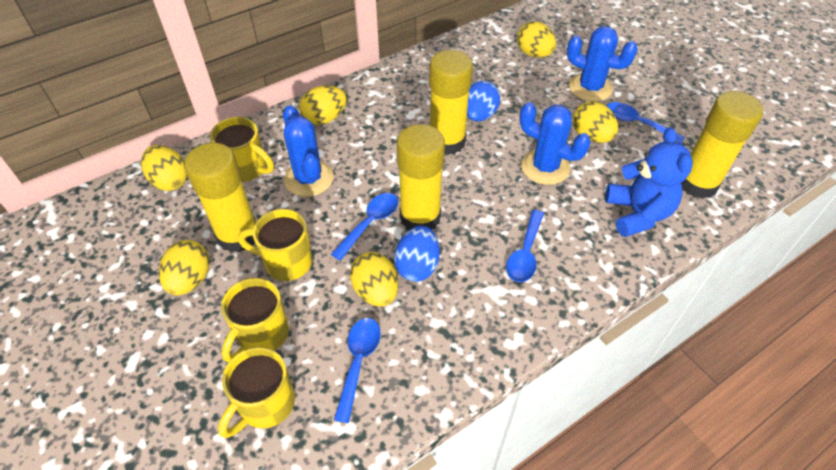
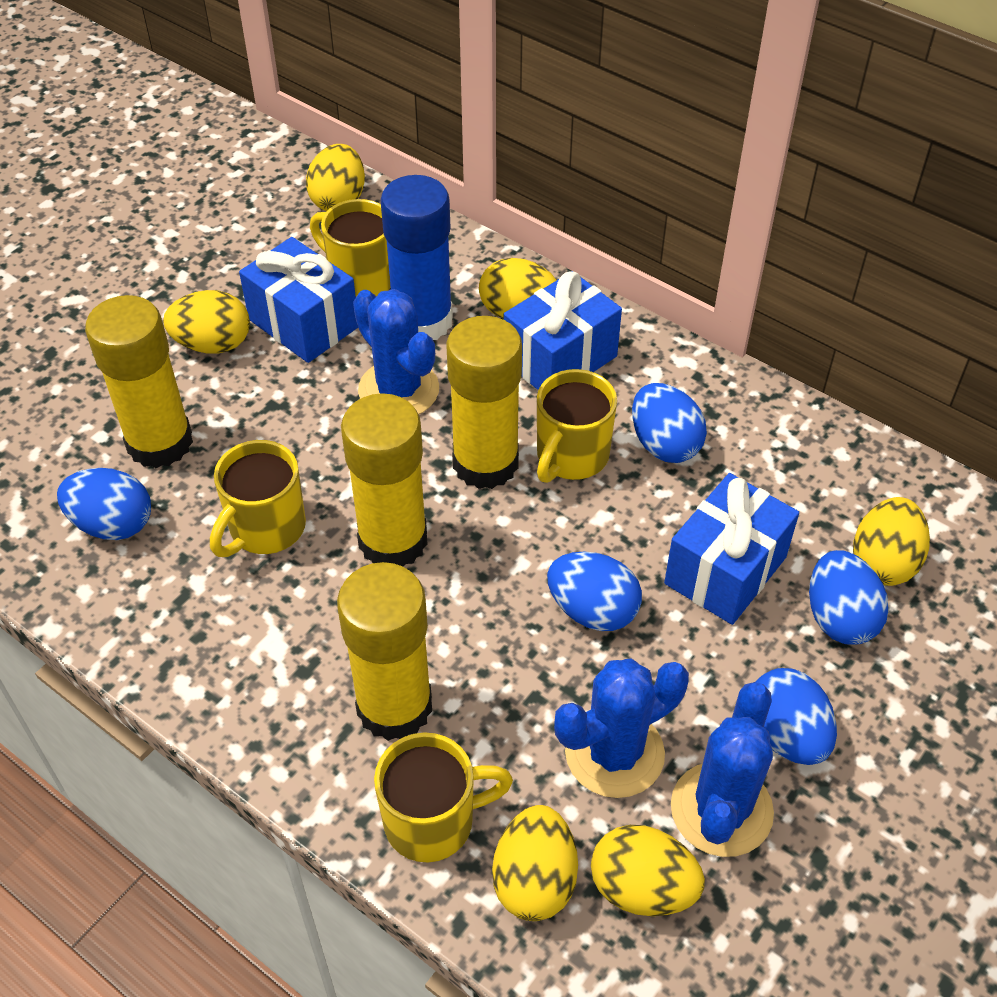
blue egg: [394,226,440,282] [467,81,501,122] = 2 -> [57,468,151,540] [547,551,642,631] [632,383,707,463] [756,668,837,765] [809,550,889,645] = 5
blue gift: none = 0 -> [239,237,358,363] [504,271,622,390] [664,473,799,625] = 3
blue glue stick: none = 0 -> [380,175,453,340] = 1
blue spoon: [331,193,398,261] [334,318,381,423] [506,210,544,282] [607,102,685,144] = 4 -> none = 0
blue teddy bear: [605,127,693,237] = 1 -> none = 0

